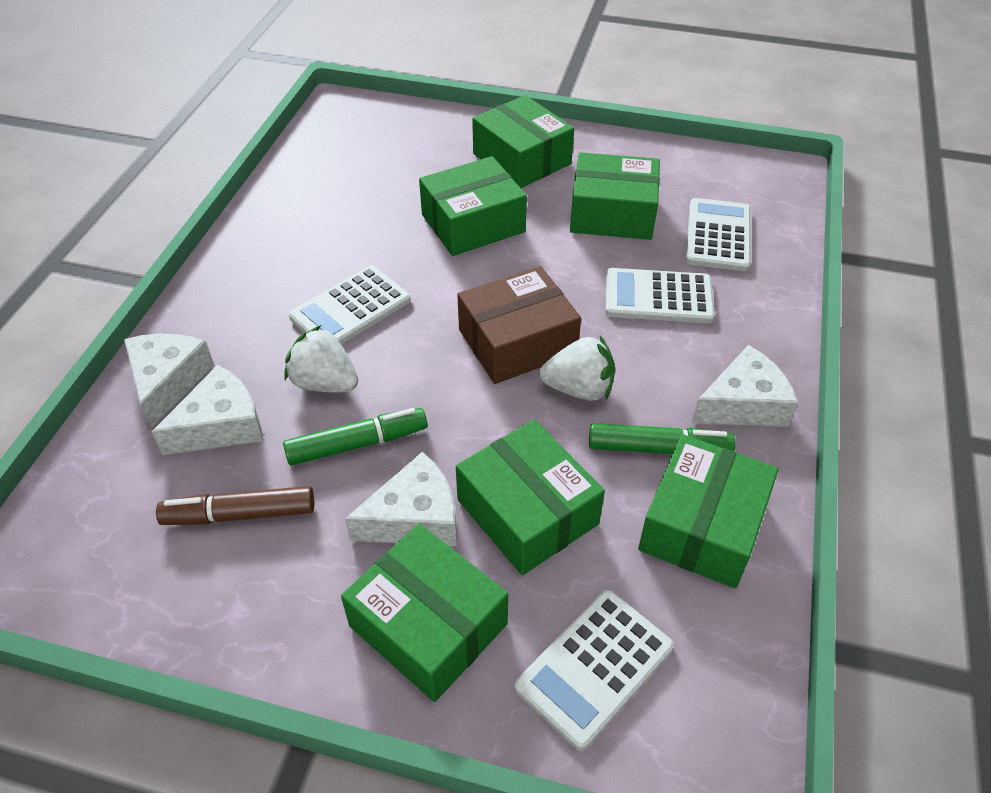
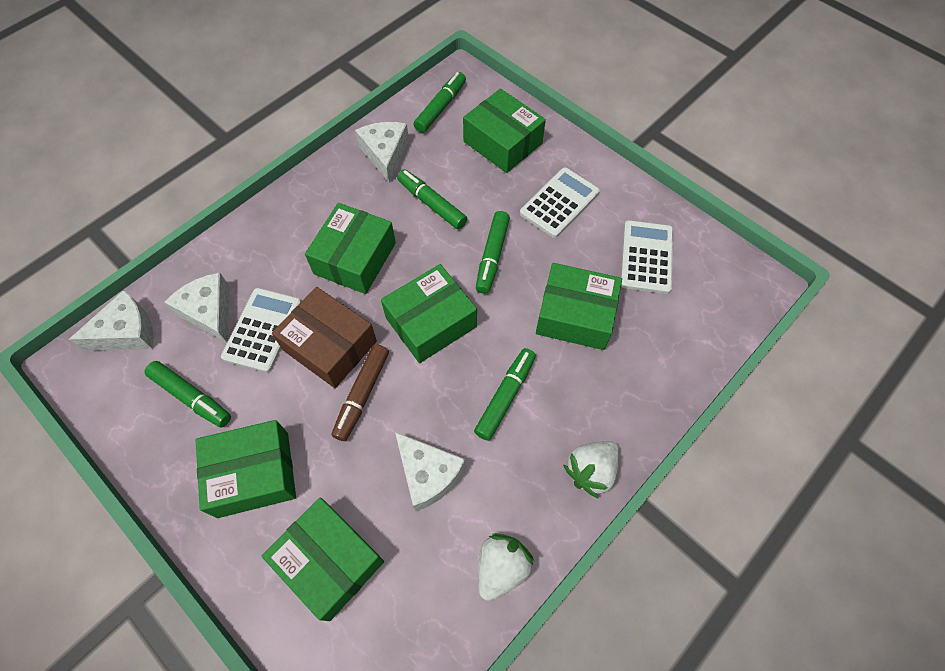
green marker: [283,408,427,466] [589,423,736,454] = 2 -> [144,361,231,428] [397,169,467,230] [413,72,466,133] [474,348,536,441] [476,211,510,294] = 5
white calculator: [289,266,411,344] [514,590,674,751] [605,268,715,323] [686,198,751,271] = 4 -> [221,288,301,373] [520,167,600,238] [621,220,673,294] = 3

